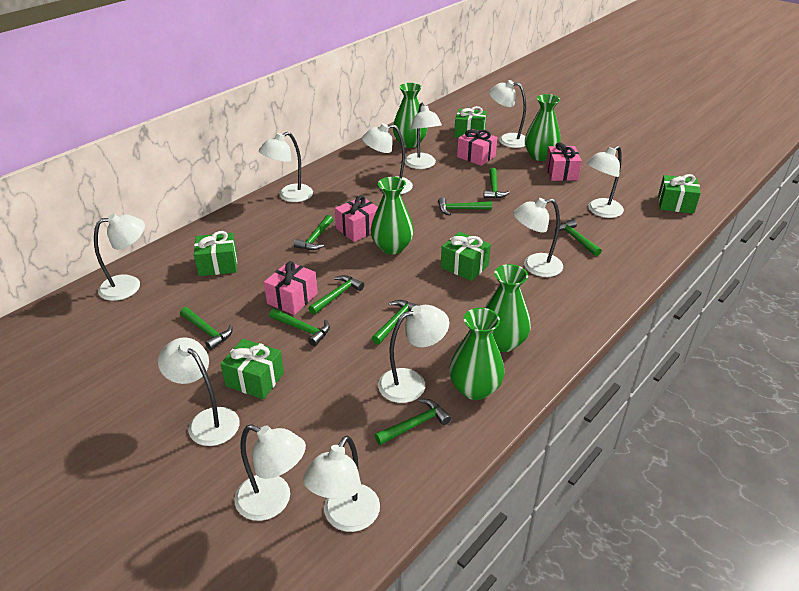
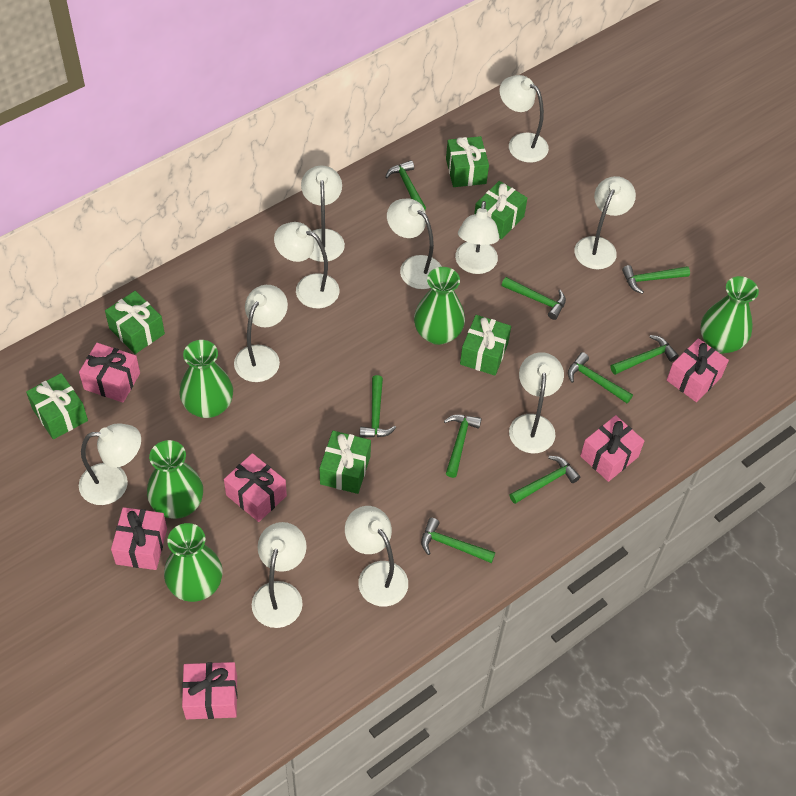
green gift: [194,231,237,276] [220,339,284,399] [441,232,491,281] [454,106,487,138] [658,174,701,214] = 5 -> [26,373,88,439] [105,291,165,354] [320,431,371,494] [446,136,489,187] [460,315,511,376] [474,181,527,239] = 6
pink gift: [264,261,318,315] [335,195,378,242] [457,129,497,166] [546,142,582,181] = 4 -> [79,343,140,403] [111,507,167,570] [182,662,237,719] [224,453,287,522] [580,415,644,482] [667,338,729,402] = 6

